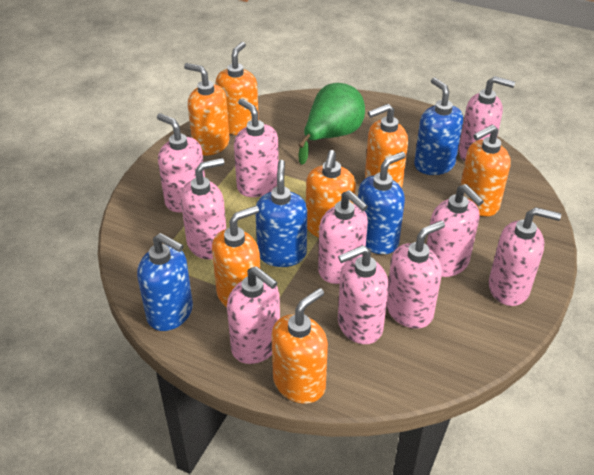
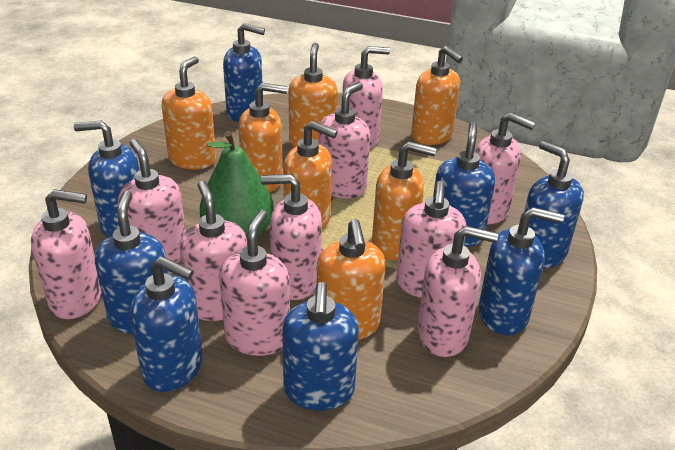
blue soap dispenser: [137,233,193,331] [255,160,307,267] [358,152,406,254] [414,78,463,175] = 4 -> [74,120,140,238] [95,191,168,334] [130,256,203,392] [223,23,265,122] [282,282,359,411] [433,122,495,247] [479,207,564,335] [524,141,584,268] = 8

